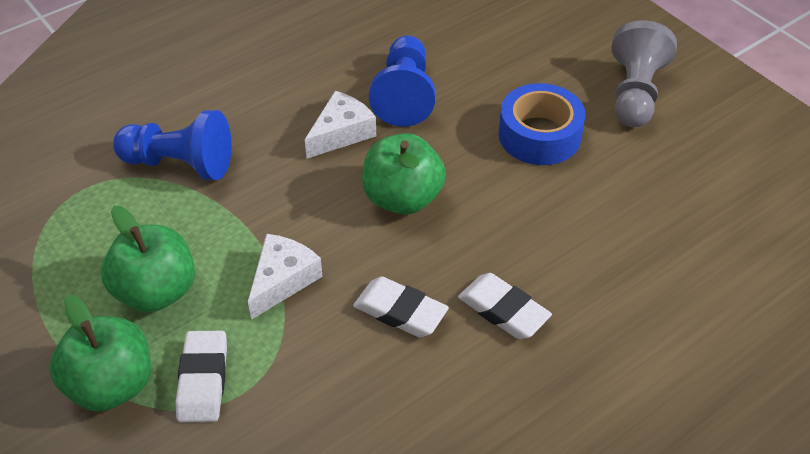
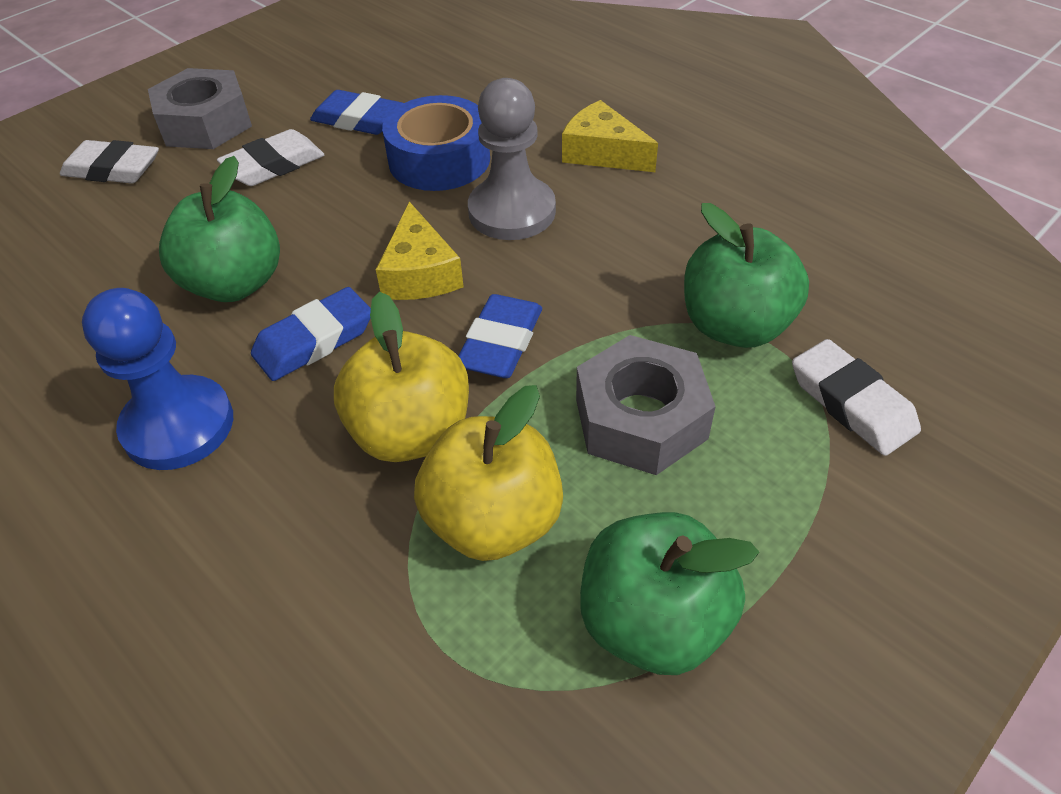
blue eraser: none = 0 -> [251,287,371,381] [310,90,403,135] [458,294,542,378] = 3
blue pawn: [113,110,232,180] [369,35,436,127] = 2 -> [82,288,233,470] = 1
grey nut: none = 0 -> [148,68,252,149] [576,335,716,475] = 2
white cheese: [248,234,323,320] [305,91,376,158] = 2 -> none = 0
yellow apple: none = 0 -> [334,292,469,462] [414,385,563,561] = 2
yellow cheese: none = 0 -> [376,202,464,300] [562,100,658,172] = 2

